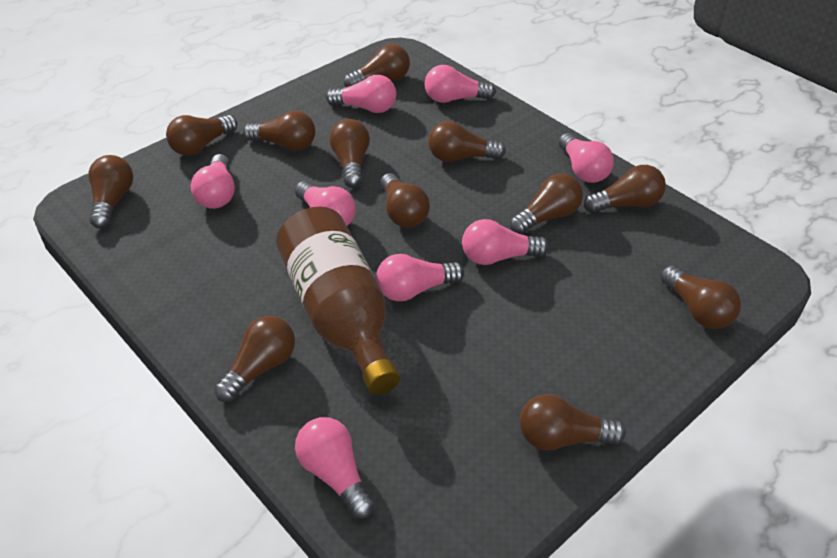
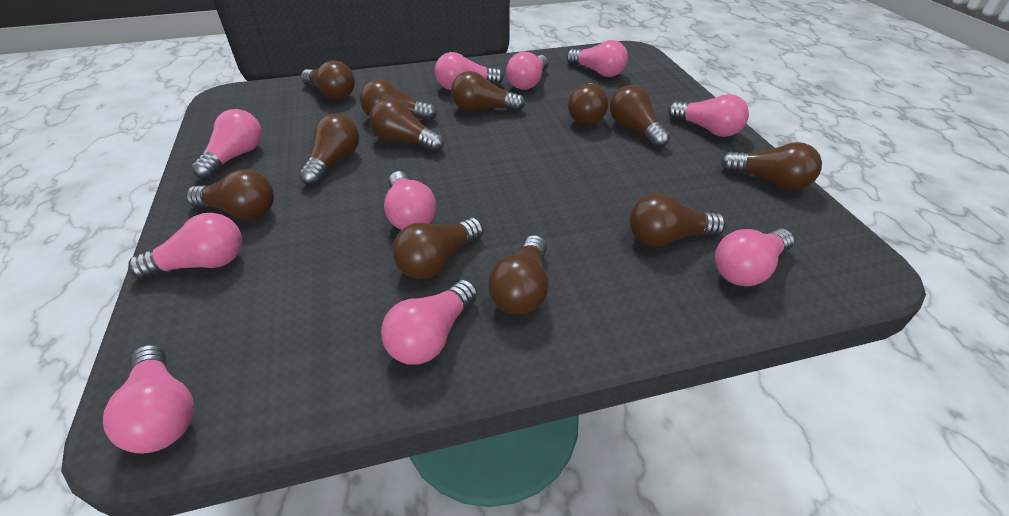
brown bottle: [276,207,400,395] = 1 -> none = 0
pink light bulb: [191,154,235,209] [295,181,356,226] [295,417,375,519] [326,75,396,113] [376,254,464,301] [425,65,496,103] [462,219,549,265] [558,133,614,183] = 8 -> [103,345,194,454] [128,213,242,279] [191,109,262,179] [381,279,478,365] [384,171,436,230] [435,52,504,90] [506,51,548,90] [566,40,628,77] [668,94,749,137] [715,229,794,286] = 10

